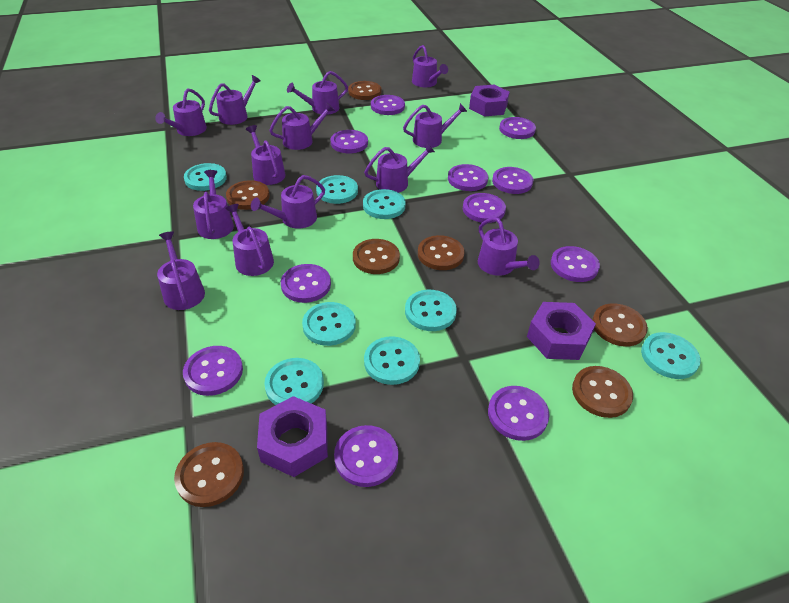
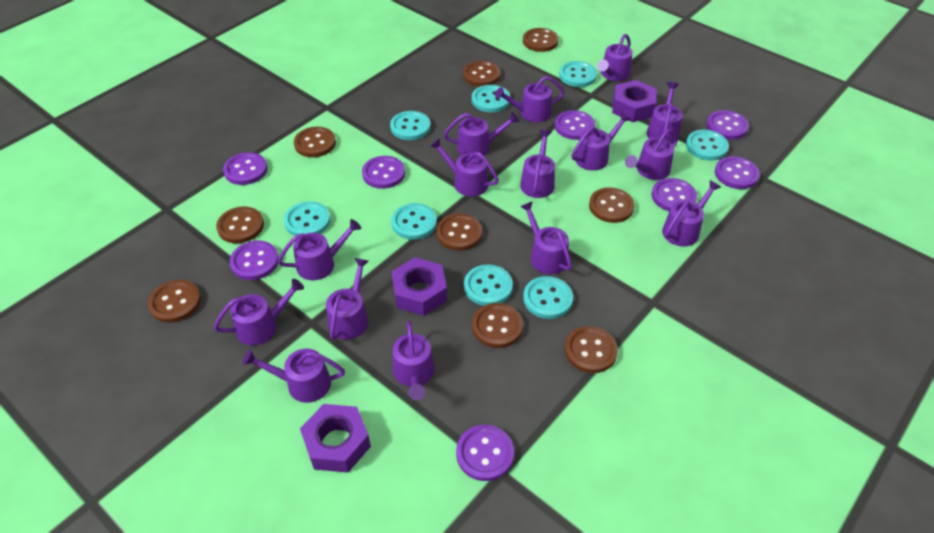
brown button: [174,442,244,507] [226,180,270,210] [348,81,381,100] [353,239,400,274] [418,235,465,270] [572,366,633,418] [592,303,648,347] = 7 -> [148,280,201,323] [216,206,264,243] [294,127,336,157] [436,213,482,251] [463,61,500,87] [472,303,523,348] [523,28,559,52] [565,326,618,373] [589,187,635,223] = 9
purple button: [183,346,243,396] [281,264,331,303] [331,130,368,153] [334,425,398,487] [371,95,405,115] [448,164,488,191] [463,193,506,223] [488,386,550,441] [492,167,533,194] [499,117,536,139] [551,246,600,282] = 11 -> [223,152,268,185] [229,241,279,280] [362,156,405,189] [456,425,514,481] [555,110,595,140] [652,178,697,211] [707,110,749,140] [715,156,760,189] = 8
purple watering can: [155,88,207,136] [157,231,205,310] [193,170,234,239] [209,75,261,125] [225,204,274,276] [246,125,285,185] [251,175,325,229] [269,103,335,150] [287,71,348,115] [364,143,435,193] [403,103,467,148] [412,45,448,87] [478,217,540,276] = 13 -> [214,279,304,345] [242,349,345,403] [278,219,361,280] [326,258,369,340] [393,321,435,400] [430,138,499,196] [443,112,519,156] [495,76,565,122] [520,130,555,198] [520,201,572,274] [571,112,631,171] [597,34,633,81] [625,129,678,180] [647,82,683,144] [662,180,721,246] = 15

